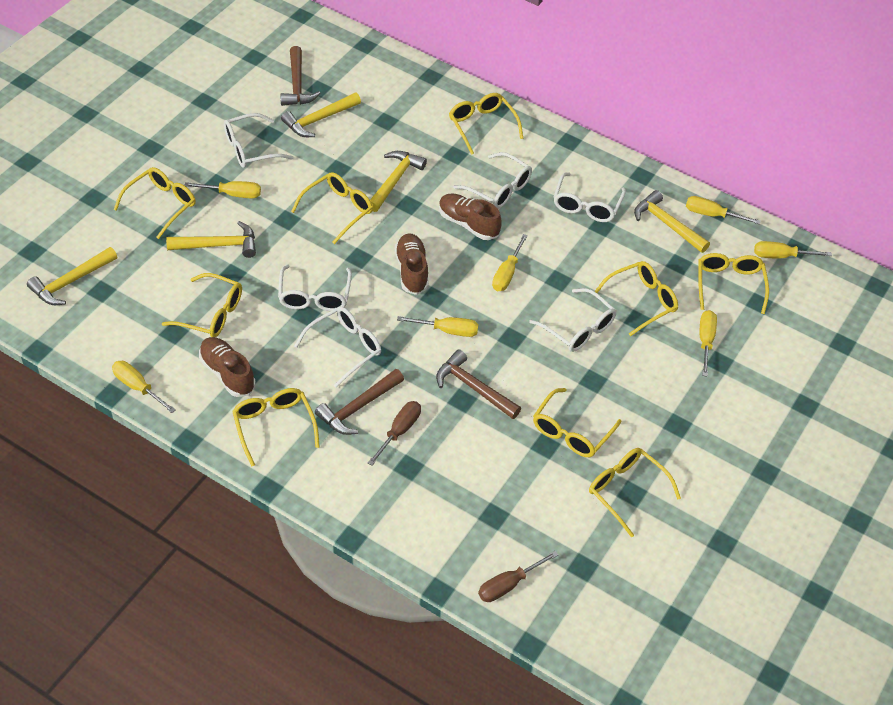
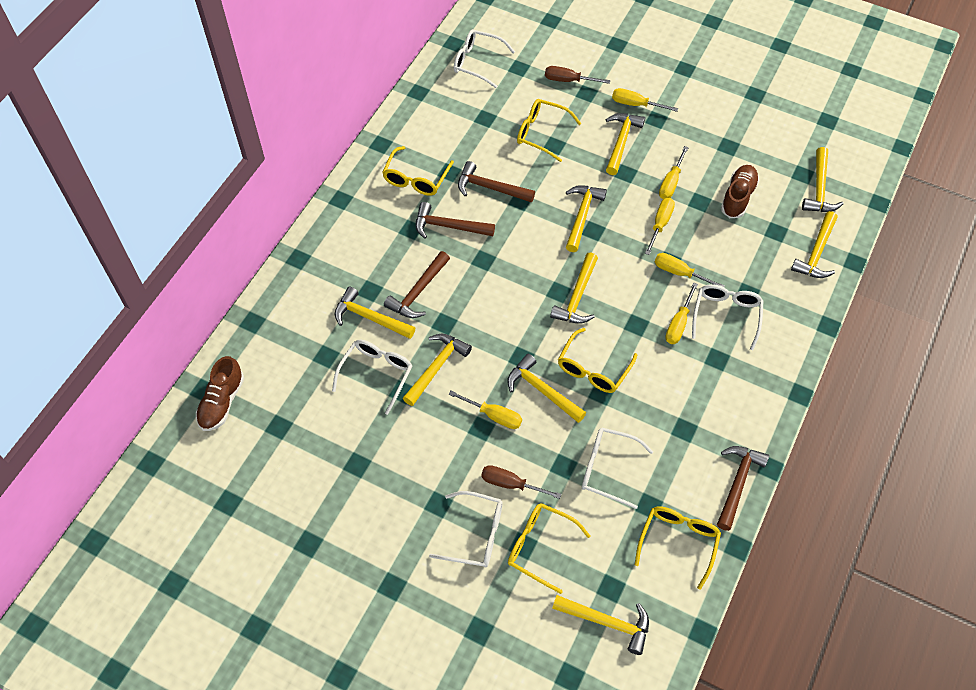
brown hammer: [280,46,321,106] [315,369,404,435] [436,349,521,419] = 3 -> [384,251,450,318] [416,202,495,239] [458,161,535,203] [717,446,769,531] = 4
brown shoe: [199,337,256,397] [395,233,429,295] [439,193,502,240] = 3 -> [196,356,244,431] [721,165,759,218] = 2
white glasses: [224,113,294,168] [278,264,352,311] [295,307,381,387] [453,152,532,209] [529,288,617,352] [554,172,626,222] = 6 -> [332,340,412,415] [429,491,503,568] [454,29,515,88] [582,428,653,509] [692,284,763,351] = 5
yellow glasses: [114,167,196,239] [162,273,242,337] [232,388,320,467] [291,172,373,244] [449,93,523,155] [533,388,621,457] [589,448,681,537] [594,261,678,336] [698,253,769,314] = 9 -> [382,146,454,196] [508,503,590,594] [517,99,581,162] [558,328,637,393] [635,506,721,590] = 5
yellow hammer: [27,247,117,305] [166,221,256,258] [281,93,361,137] [370,151,427,212] [634,190,710,253] = 5 -> [335,287,415,339] [403,334,472,406] [507,354,586,423] [550,252,598,324] [552,595,649,655] [566,185,607,252] [606,113,645,175] [791,211,838,278] [802,147,843,212] = 9
yellow screwdriver: [112,361,176,413] [184,181,261,198] [397,316,478,337] [492,234,528,291] [686,196,761,225] [700,310,717,377] [754,241,832,259] = 7 -> [449,391,522,429] [612,88,678,112] [645,198,675,255] [655,253,725,287] [659,146,689,199] [665,283,698,344] = 6

